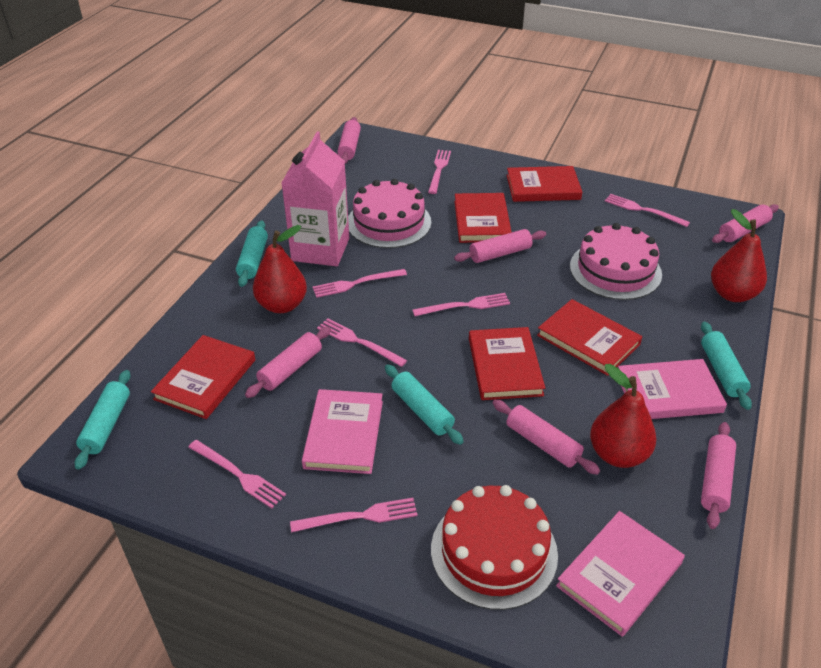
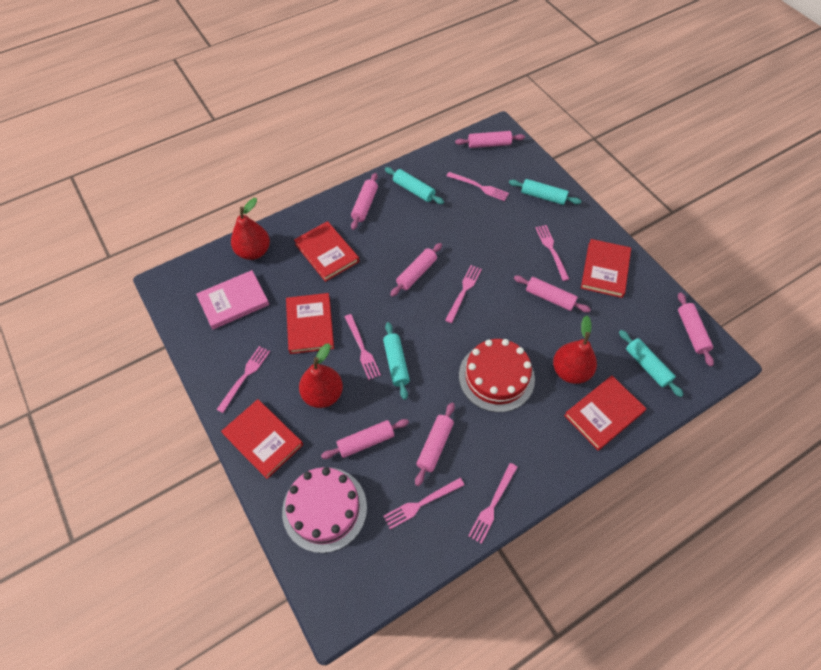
pink book: [302,389,383,474] [556,511,685,637] [618,359,727,419] = 3 -> [196,270,269,329] = 1
pink cake: [348,179,431,248] [570,223,662,300] = 2 -> [282,467,367,553] = 1
pink carton: [282,131,349,266] = 1 -> none = 0
pink rolling pin: [245,327,331,398] [337,117,361,164] [454,229,546,263] [493,400,600,475] [701,422,736,529] [712,204,779,243] = 6 -> [321,419,409,459] [351,173,378,230] [390,243,442,297] [415,402,455,486] [455,131,525,148] [514,275,591,313] [678,292,714,366] = 7

